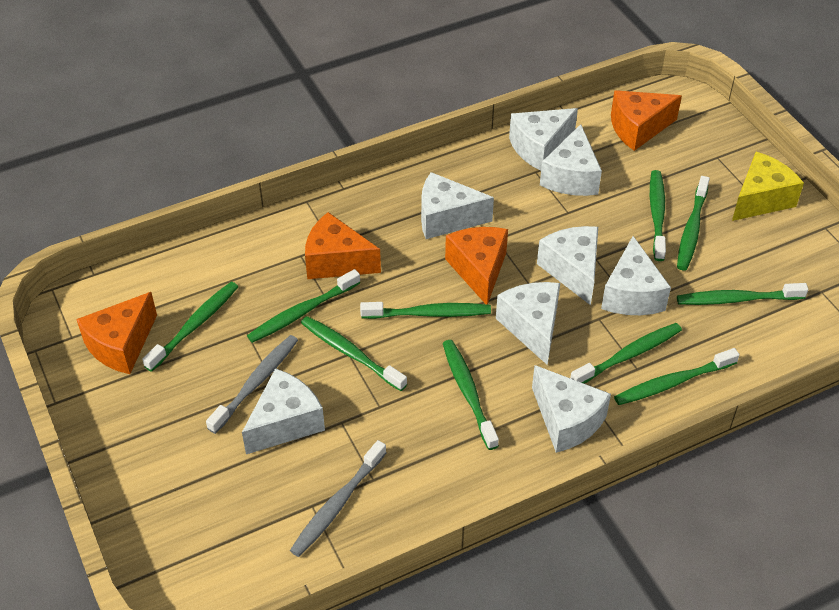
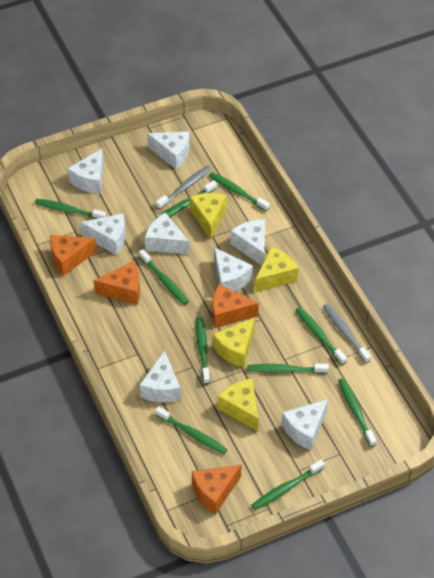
yellow cheese: [732,152,804,221] = 1 -> [190,193,227,239] [213,318,255,368] [217,378,258,431] [255,246,298,292] = 4

